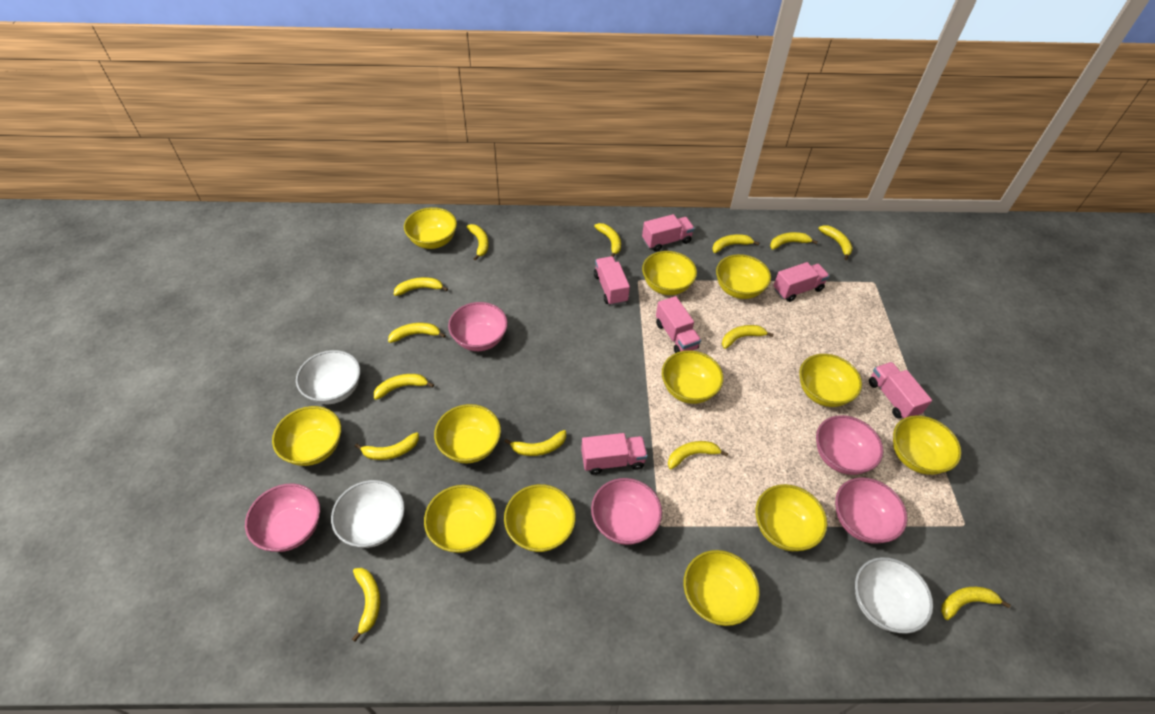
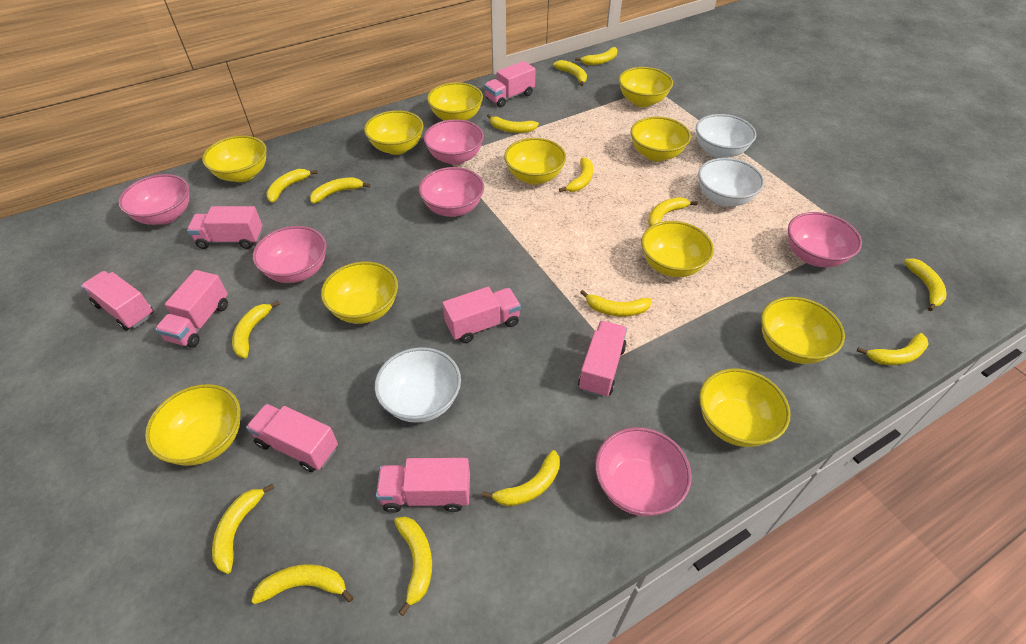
pink bowl: [245,483,320,552] [448,302,508,351] [591,478,662,545] [816,415,883,475] [835,477,907,544] = 5 -> [118,174,189,225] [253,226,327,283] [419,167,484,217] [424,119,484,165] [595,427,692,516] [788,212,862,267] = 6
pink truck: [581,433,648,475] [594,256,630,306] [642,214,695,252] [656,296,701,353] [774,262,829,302] [869,362,932,418] = 6 -> [81,271,153,331] [155,270,228,348] [187,206,262,249] [246,404,338,472] [376,458,470,513] [442,287,521,343] [484,61,536,107] [578,321,627,397] = 8
yellow banana: [352,568,380,642] [355,432,419,460] [374,374,434,400] [388,323,446,343] [394,277,448,296] [467,224,489,261] [504,430,566,456] [594,223,621,257] [668,441,728,469] [712,234,760,253] [722,325,774,349] [770,232,818,250] [818,225,853,260] [941,587,1011,620] = 14 -> [212,484,274,574] [232,301,280,358] [251,564,354,604] [266,169,317,203] [310,178,370,204] [394,517,432,616] [482,450,560,507] [487,114,539,133] [553,60,587,86] [559,158,593,192] [575,47,617,65] [580,290,652,316] [648,197,698,226] [857,333,928,365] [904,259,947,311] = 15
yellow bowl: [272,406,341,466] [404,207,457,249] [424,485,497,553] [434,404,501,463] [504,484,576,552] [642,251,697,295] [662,350,724,404] [683,550,760,626] [716,254,771,299] [755,484,827,551] [799,354,862,407] [893,415,962,475] = 12 -> [145,384,241,466] [202,136,267,182] [321,262,398,324] [364,110,424,155] [427,82,483,121] [504,138,566,185] [619,67,673,107] [631,116,691,161] [641,221,714,277] [699,368,791,447] [761,297,845,364] = 11

